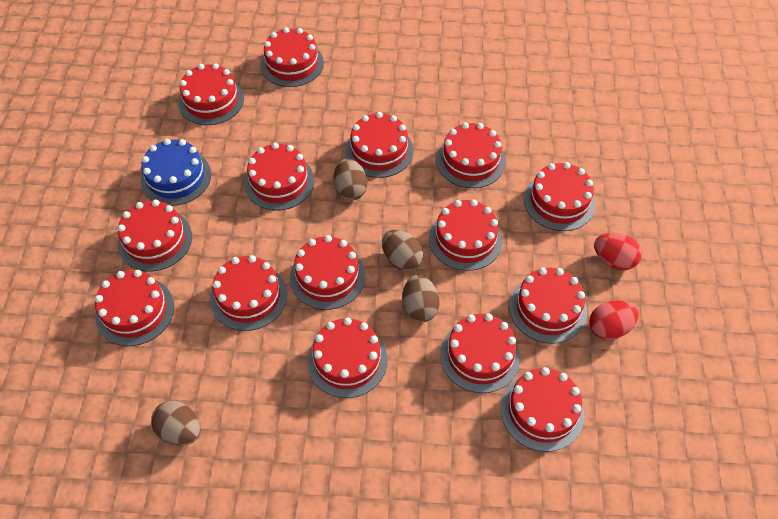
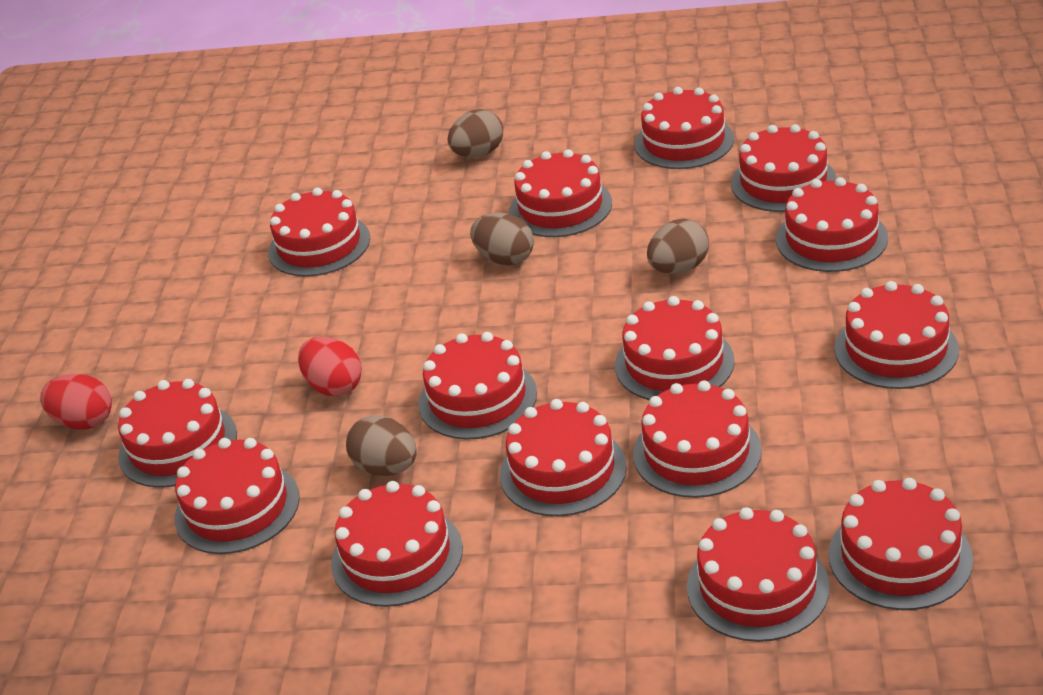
blue cake: [141,139,211,206] = 1 -> none = 0

